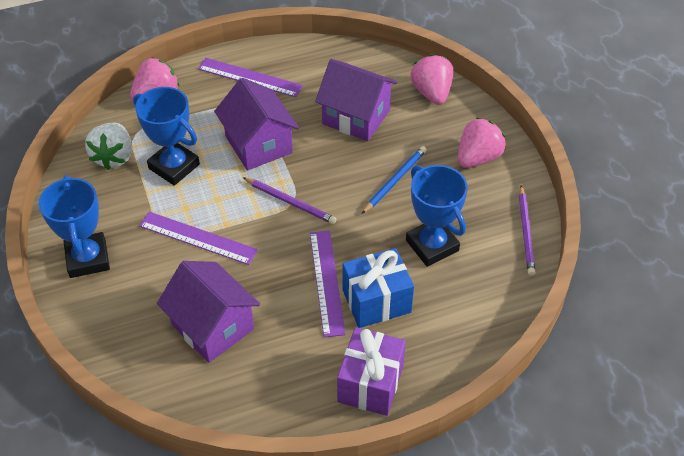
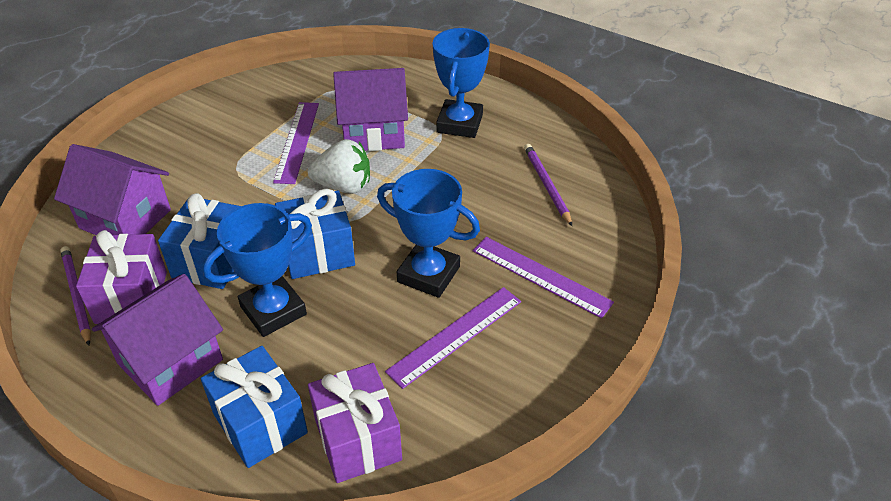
blue gift: [343,248,414,328] = 1 -> [158,193,241,289] [201,346,308,468] [275,189,355,279] = 3
blue pencil: [362,146,427,214] = 1 -> none = 0
pink strawberry: [130,57,180,102] [411,54,453,105] [458,118,506,168] = 3 -> none = 0
purple gift: [337,327,406,416] = 1 -> [76,230,167,324] [308,363,402,483] = 2

